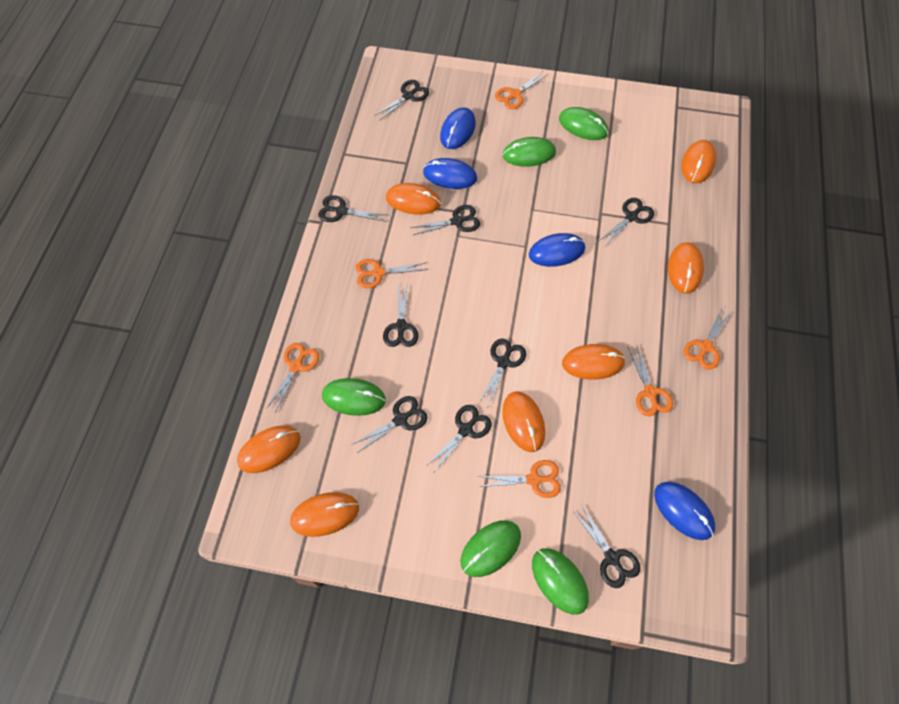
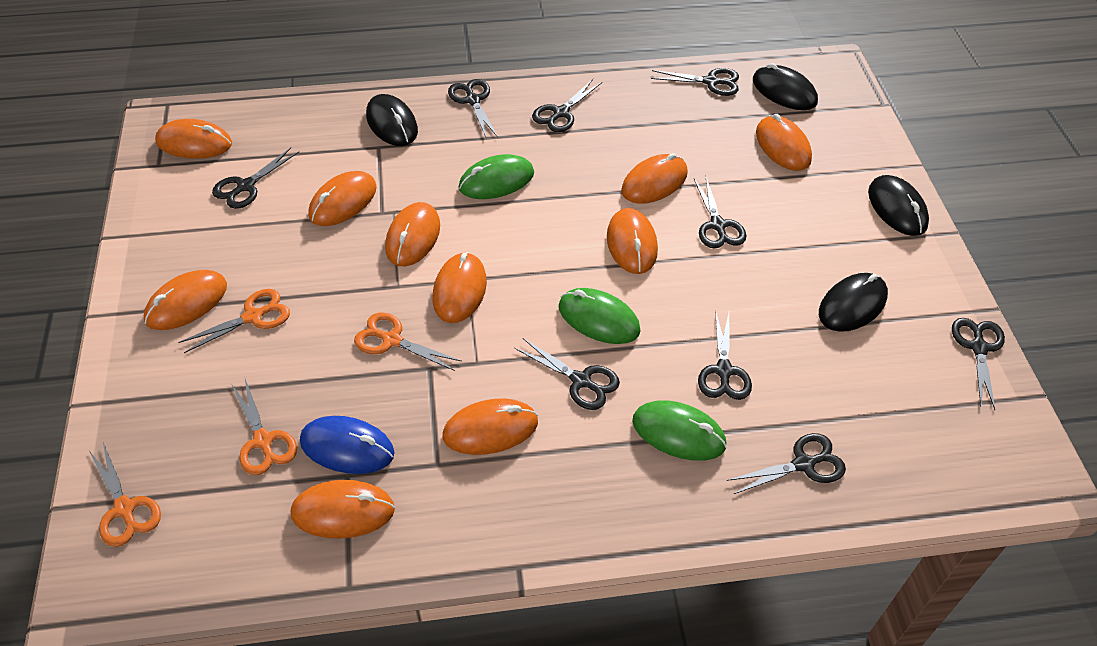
black mouse: none = 0 -> [366,94,418,146] [753,63,818,110] [819,273,888,332] [868,175,929,236] = 4
blue mouse: [423,158,477,189] [440,107,476,149] [529,233,586,267] [654,482,715,540] = 4 -> [300,416,395,474] = 1
green mouse: [322,378,386,416] [461,520,521,577] [502,137,556,167] [532,548,589,615] [559,107,609,140] = 5 -> [459,154,534,199] [559,288,641,344] [632,400,727,461] = 3
orange mouse: [237,425,300,473] [290,492,359,537] [386,183,441,215] [502,391,545,452] [562,344,626,380] [668,242,704,294] [681,140,716,183] = 7 -> [144,270,227,330] [155,119,232,159] [291,480,395,539] [308,171,377,226] [385,202,440,266] [433,252,487,323] [443,398,538,455] [607,208,658,274] [621,153,688,204] [756,114,812,171] = 10
orange scissors: [266,343,319,412] [355,259,428,288] [478,460,561,498] [495,72,547,109] [628,345,673,417] [684,307,731,370] = 6 -> [89,443,161,547] [178,289,290,353] [232,379,297,475] [354,313,461,371] = 4

